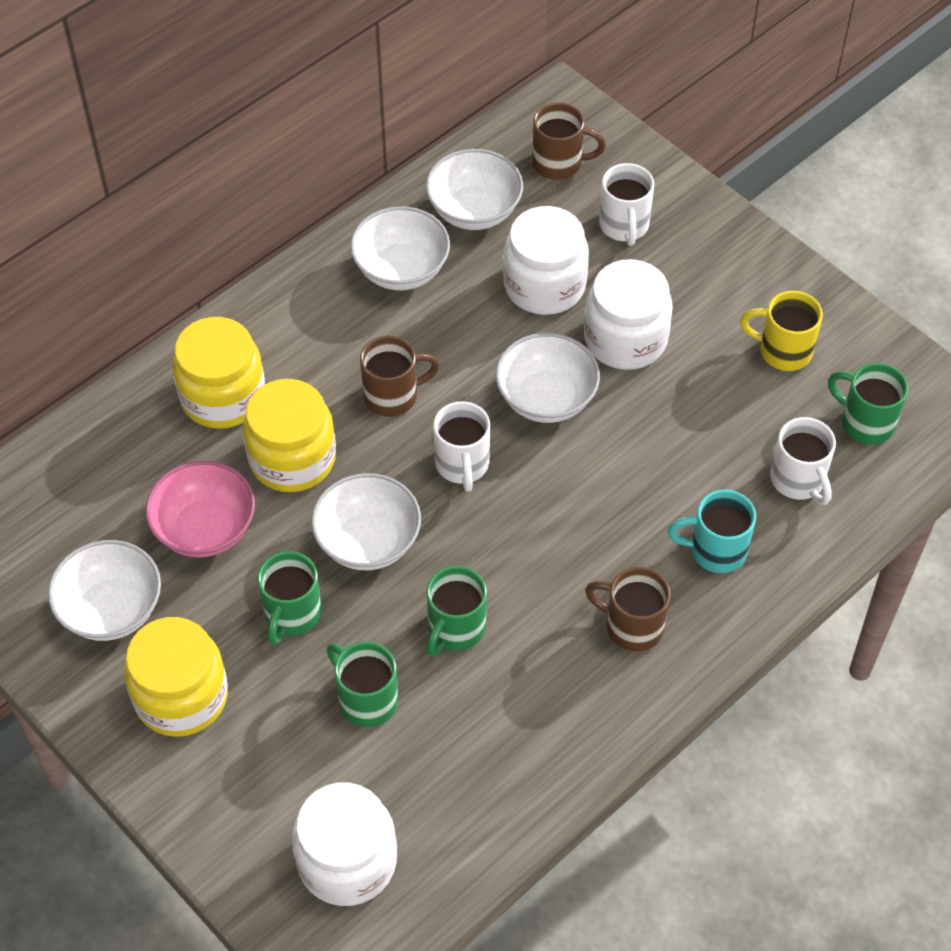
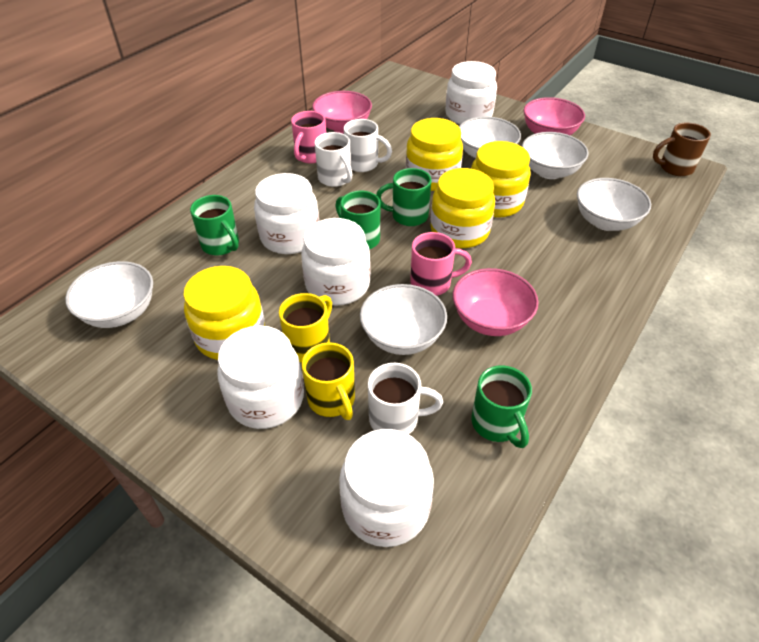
brown mug: [360,336,439,417] [532,103,606,180] [585,567,671,652] = 3 -> [653,123,711,176] = 1
pink bowl: [145,461,255,557] = 1 -> [312,91,372,133] [453,268,539,336] [523,97,585,135] = 3
pink mug: none = 0 -> [291,111,326,164] [410,232,472,296] = 2
turquoise mug: [668,490,756,573] = 1 -> none = 0
white jar: [292,782,397,906] [503,206,589,315] [584,259,673,370] = 3 -> [217,325,304,429] [254,173,319,254] [301,218,371,306] [339,429,434,547] [445,61,497,125] = 5
yellow jar: [124,617,228,737] [173,317,265,429] [243,379,336,492] = 3 -> [183,266,265,360] [406,118,463,191] [430,168,495,248] [471,141,531,218] = 4
yellow mug: [740,291,823,371] = 1 -> [279,293,332,363] [302,342,355,420] = 2

